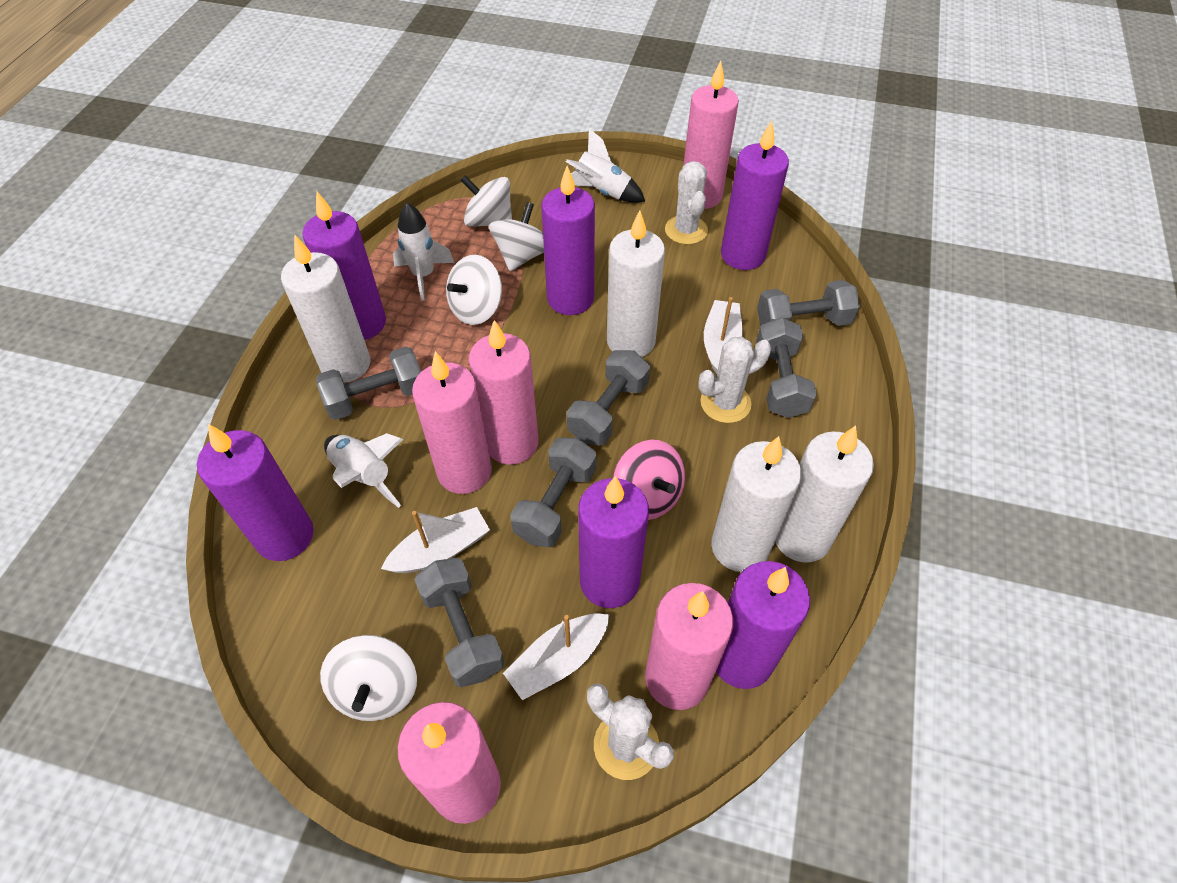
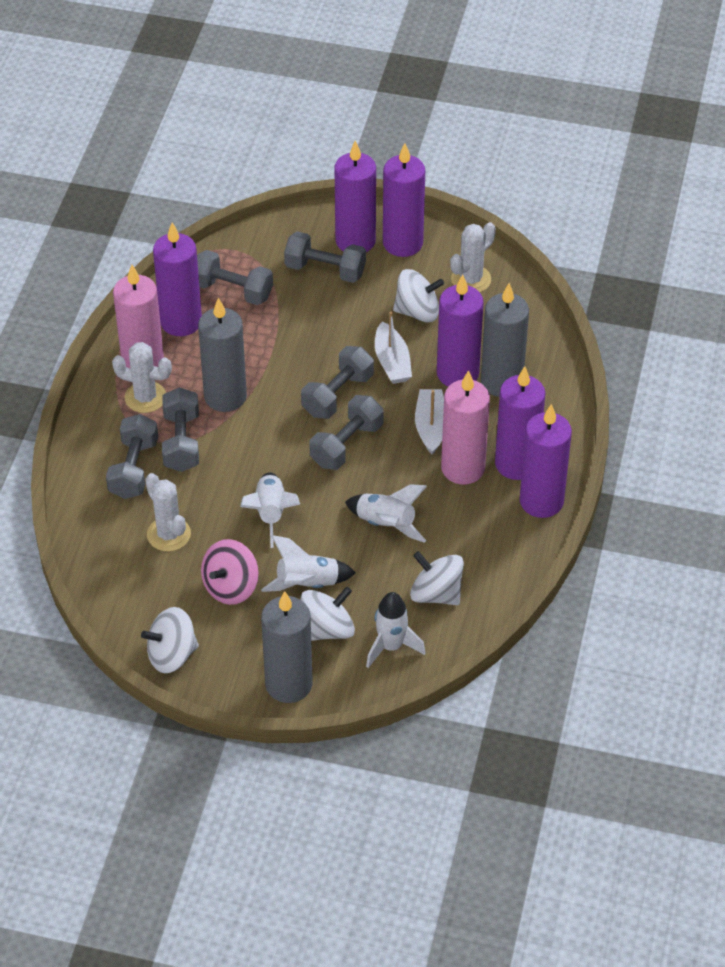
grey candle: none = 0 -> [198,298,247,412] [261,591,313,703] [481,283,529,397] = 3
pink candle: [397,702,501,824] [412,351,492,494] [469,320,538,465] [645,583,733,710] [683,60,739,209] = 5 -> [113,265,164,368] [441,370,490,484] = 2
white boat: [381,507,490,573] [503,614,609,700] [704,297,743,374] = 3 -> [375,312,412,384] [415,389,444,454] = 2
white candle: [281,234,370,383] [607,210,665,357] [711,436,801,572] [775,426,874,563] = 4 -> none = 0
white rocket: [324,433,403,508] [393,203,454,301] [566,128,645,203] = 3 -> [240,472,300,548] [261,535,356,592] [345,484,427,543] [366,592,426,668] = 4

